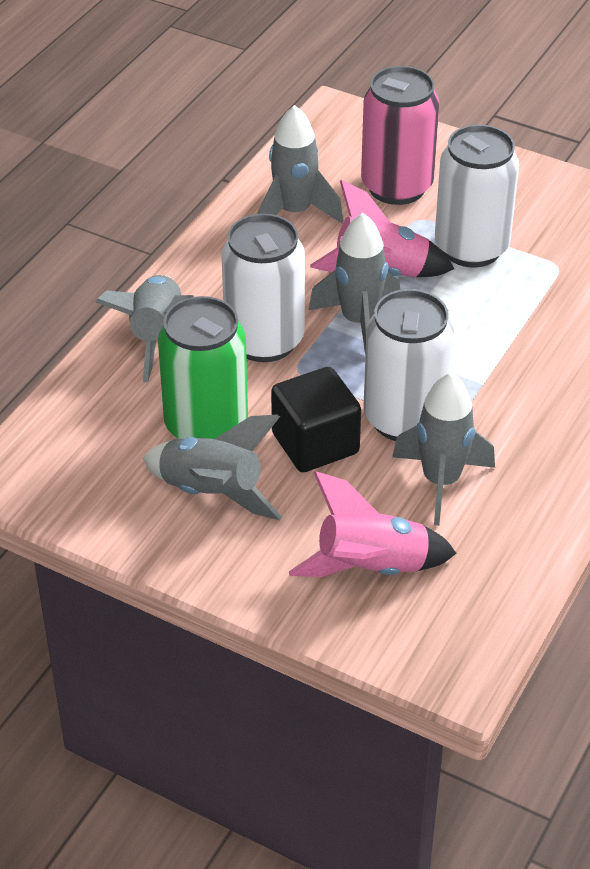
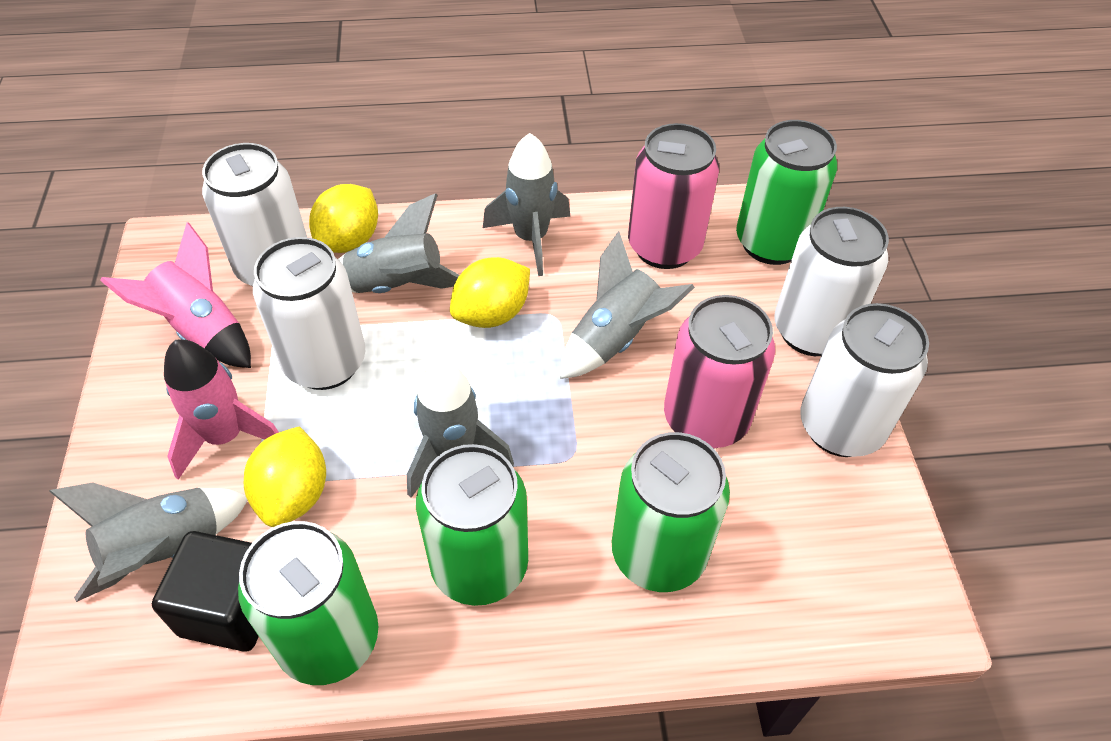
green can: [158,296,248,439] = 1 -> [238,521,378,685] [416,444,528,606] [612,432,730,592] [736,120,837,265] = 4
pink can: [361,66,439,205] = 1 -> [628,123,719,269] [664,295,775,448] = 2
white can: [221,214,305,362] [364,289,454,441] [435,125,519,267] = 3 -> [202,143,307,287] [253,237,365,390] [774,207,889,356] [800,303,929,457] = 4
yellow lemon: none = 0 -> [243,426,326,527] [309,184,378,253] [450,257,530,328] = 3

